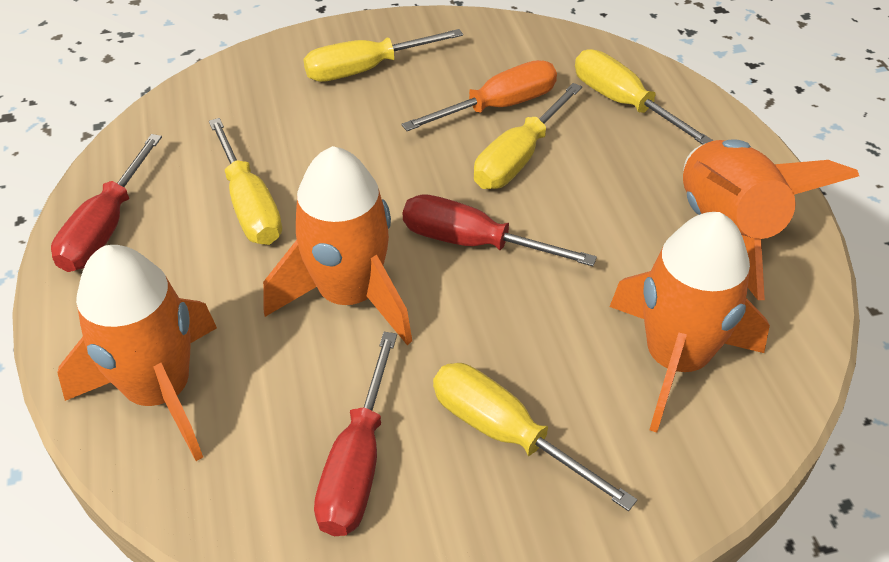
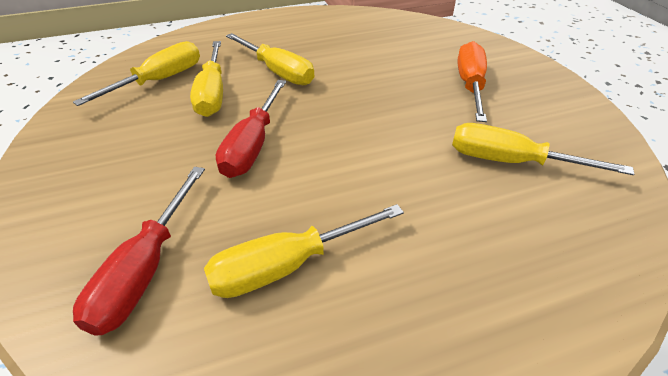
orange rocket: [57,245,217,461] [263,146,412,345] [610,212,770,433] [683,139,859,300] = 4 -> none = 0
red screwdriver: [51,134,162,272] [314,332,397,536] [403,194,597,266] = 3 -> [73,167,205,336] [216,80,286,178] = 2

